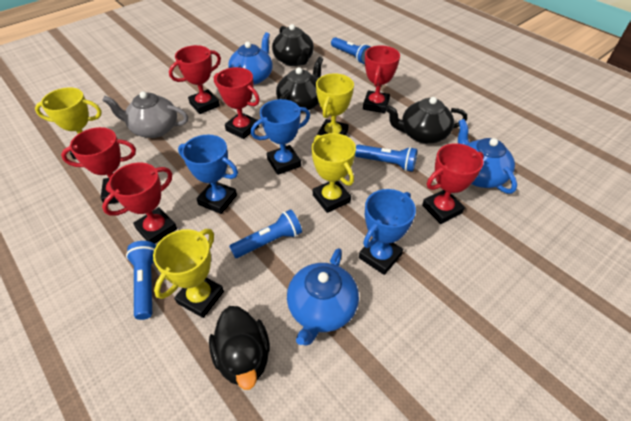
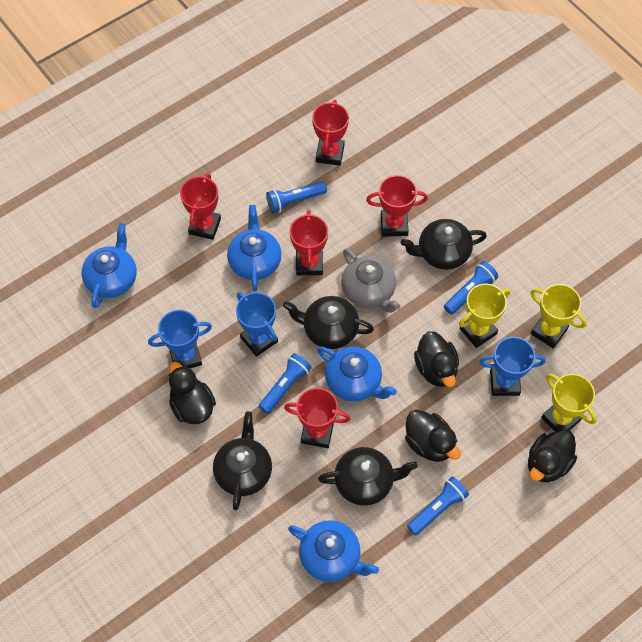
black duck: [209,306,270,390] = 1 -> [169,362,216,424] [405,410,461,462] [414,331,459,387] [528,429,577,482] = 4
black teapot: [272,24,314,66] [276,57,323,112] [385,97,467,144] = 3 -> [213,412,272,510] [283,296,374,349] [318,447,418,506] [401,219,487,270] = 4
blue teapot: [228,32,273,85] [287,248,359,346] [458,119,517,194] = 3 -> [81,223,137,308] [227,205,281,292] [288,520,379,582] [317,346,397,402] = 4
red trophy: [61,127,136,204] [102,163,177,244] [169,45,221,114] [214,67,260,139] [363,45,400,113] [422,143,484,224] = 6 -> [180,173,221,240] [284,388,351,448] [289,210,328,275] [312,100,349,166] [366,175,428,237] = 5
yellow trophy: [35,87,101,159] [153,229,224,318] [312,133,356,213] [316,73,354,136] = 4 -> [459,283,510,348] [530,284,587,348] [541,374,597,431] = 3

